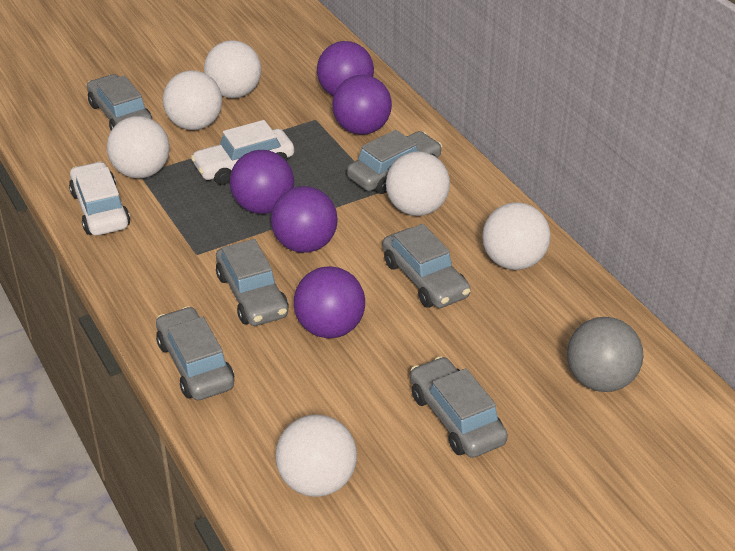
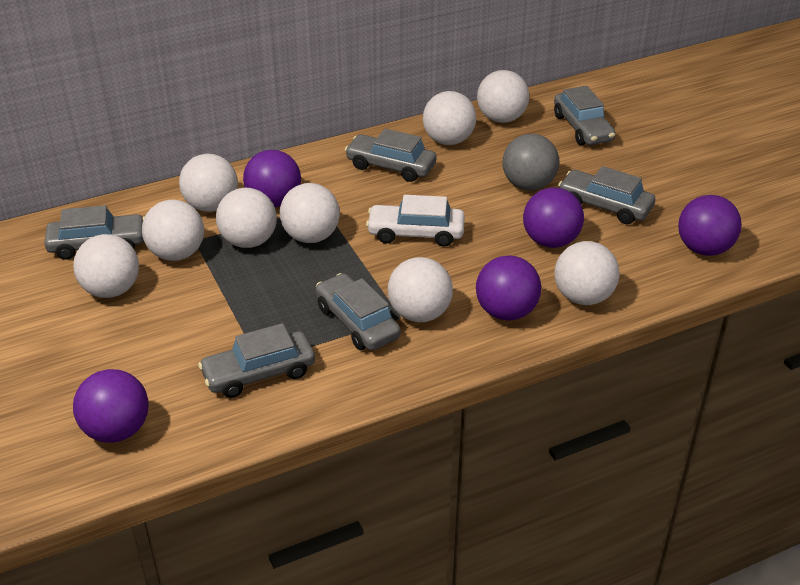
white ball: [107,116,170,178] [163,71,222,130] [204,40,261,98] [275,415,357,497] [386,151,450,216] [482,202,551,270] = 6 -> [73,234,139,298] [142,199,204,261] [179,154,238,212] [216,188,277,248] [280,183,340,243] [388,257,453,322] [423,91,476,145] [477,70,529,123] [554,241,620,305] = 9
white car: [69,162,130,236] [191,120,294,185] = 2 -> [366,195,465,247] = 1

